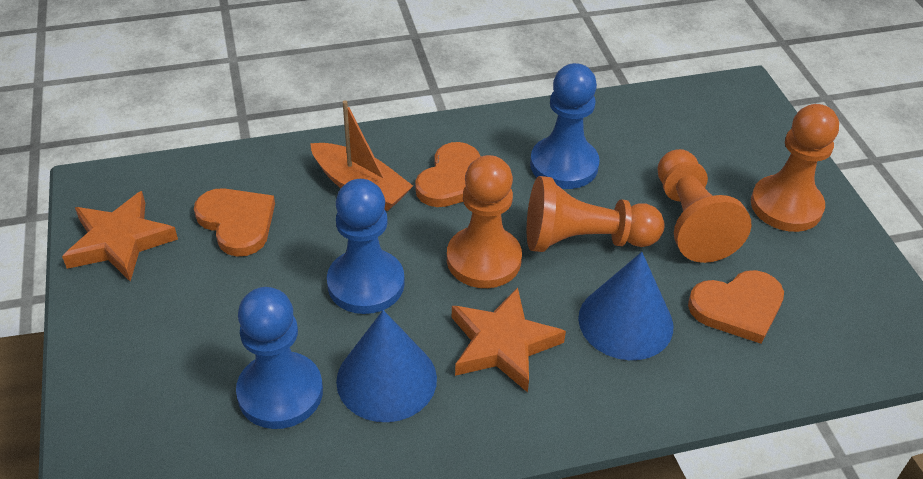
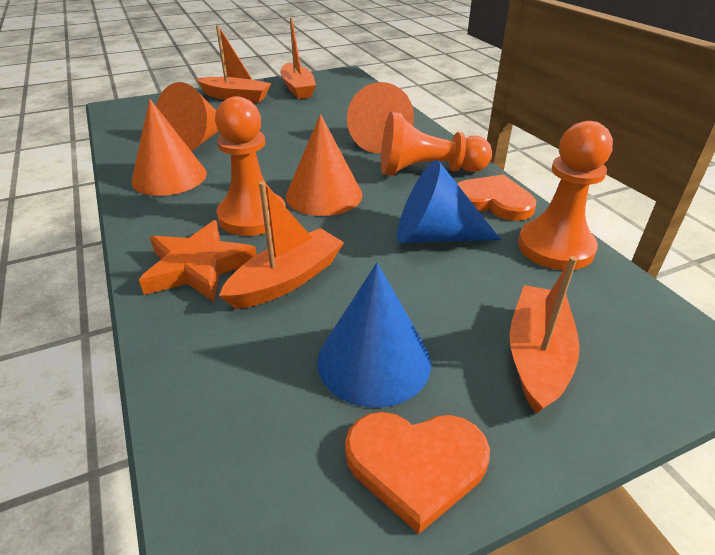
blue pawn: [236,287,323,429] [327,179,405,314] [530,63,600,189] = 3 -> none = 0
orange boat: [310,100,413,211] = 1 -> [196,25,271,103] [219,181,344,309] [280,17,316,99] [509,256,580,414] = 4
orange cone: none = 0 -> [132,99,207,196] [156,82,218,151] [286,114,362,216] [347,82,414,154] = 4
orange heart: [194,188,275,256] [415,142,481,207] [688,270,784,344] = 3 -> [345,412,490,534] [457,174,536,221] = 2
orange pawn: [447,155,522,288] [527,176,664,252] [658,149,751,263] [751,104,839,232] = 4 -> [215,96,286,236] [381,112,492,176] [518,121,613,270] = 3
orange star: [62,191,178,281] [452,287,566,393] = 2 -> [139,220,257,302] = 1

